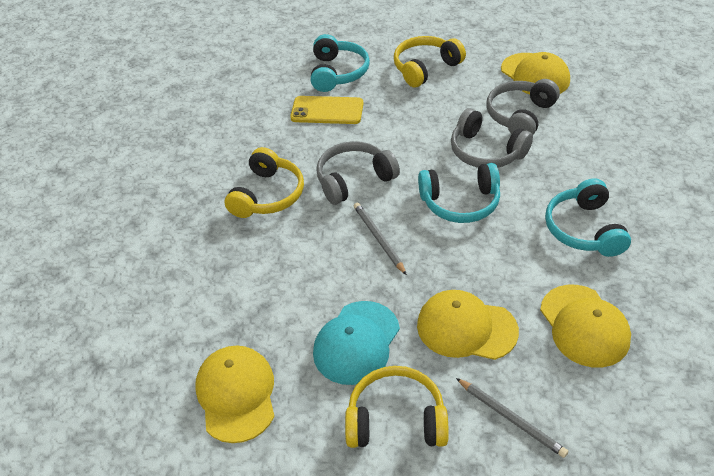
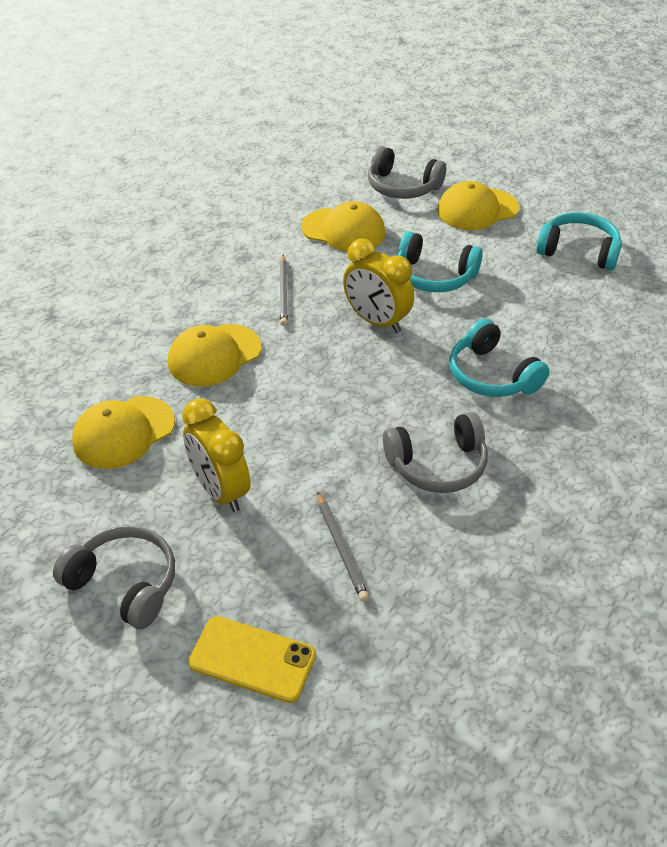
turquoise cap: [313,301,400,385] = 1 -> none = 0
yellow clock: none = 0 -> [182,398,251,512] [343,238,414,333] = 2
yellow headphones: [225,147,304,218] [345,366,449,448] [394,36,466,87] = 3 -> none = 0

